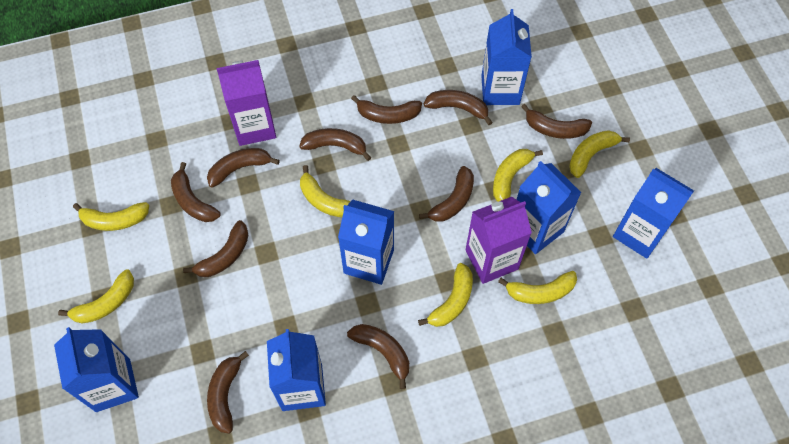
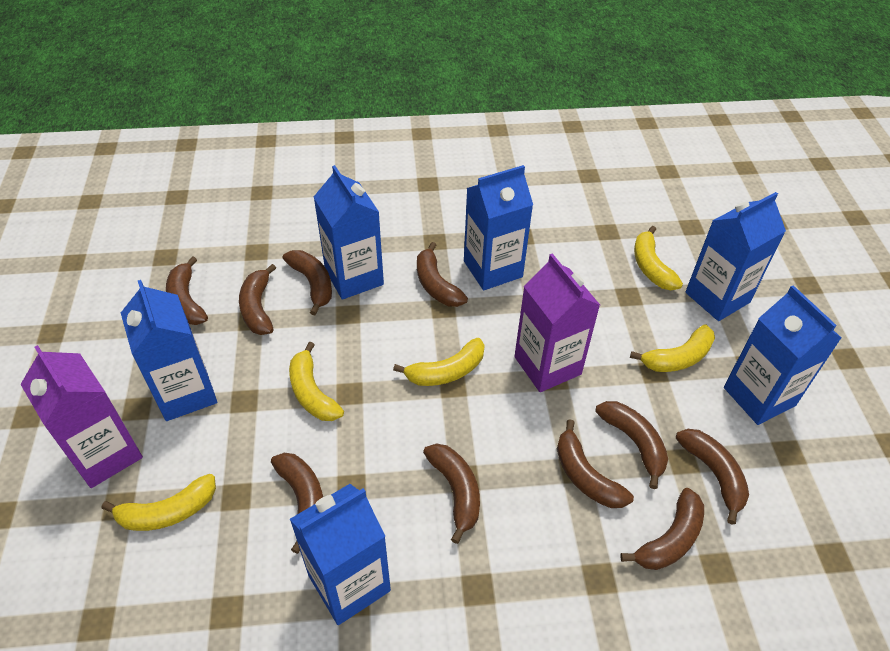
yellow banana: [58,269,134,324] [73,202,149,231] [300,165,351,217] [418,263,473,327] [493,149,543,202] [498,271,577,304] [569,130,630,178] = 7 -> [101,474,216,531] [289,342,344,421] [393,338,485,386] [630,324,715,372] [634,226,683,290] = 5

